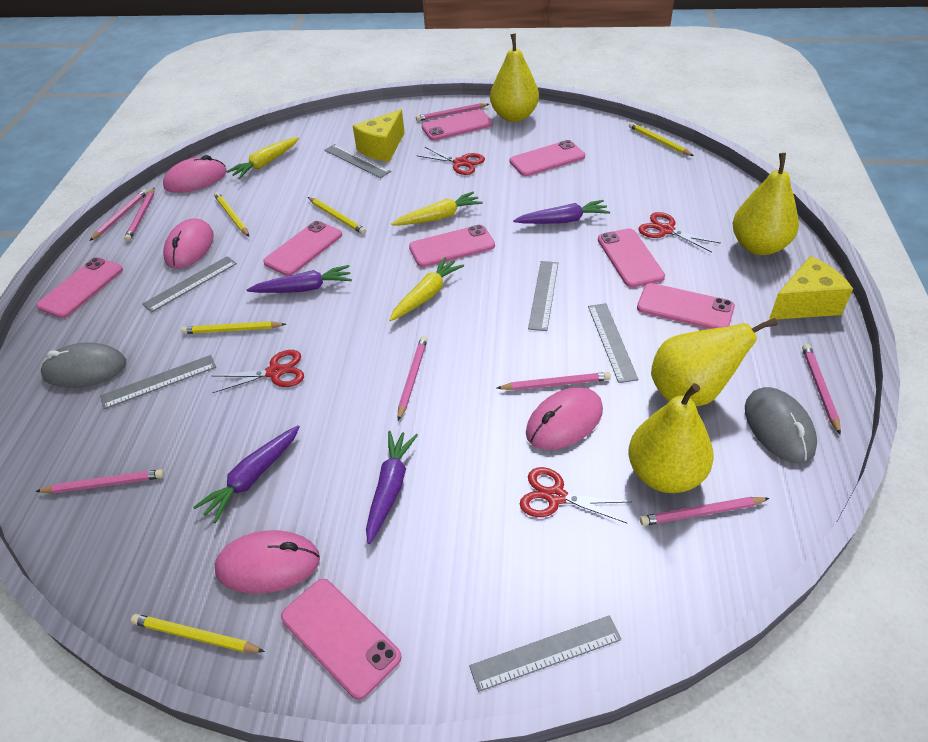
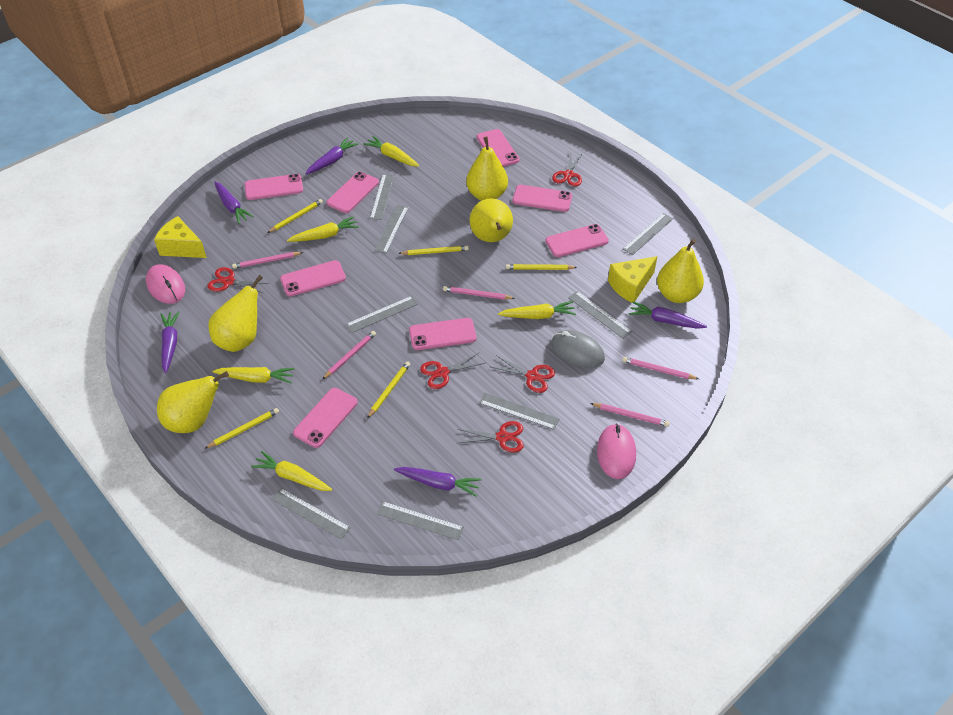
grey mouse: [41,342,126,388] [745,387,817,463] = 2 -> [551,330,605,368] = 1
grey ruler: [100,355,216,409] [142,256,237,313] [324,144,391,178] [469,616,621,692] [528,261,558,331] [588,303,639,383] = 6 -> [272,488,351,540] [346,296,418,333] [370,174,394,220] [374,205,409,254] [376,501,464,540] [479,393,559,430] [568,291,632,339] [623,213,673,255] = 8
pink mouse: [163,155,226,193] [163,218,214,269] [215,530,320,593] [526,387,603,450] = 4 -> [146,264,185,304] [597,423,636,479] = 2
pink pencil: [35,469,164,494] [90,189,148,241] [124,188,155,241] [398,336,428,421] [416,103,489,121] [497,372,611,391] [640,497,770,526] [802,344,841,435] = 8 -> [232,252,303,269] [323,331,376,379] [443,286,515,300] [590,403,670,427] [622,357,699,379] = 5
purple carrot: [193,425,300,523] [247,265,352,293] [366,431,418,544] [513,200,610,224] = 4 -> [161,311,179,373] [214,181,254,224] [305,137,359,175] [394,467,482,497] [629,301,707,329] = 5
red scissors: [212,350,304,393] [416,147,485,175] [520,467,631,524] [639,212,720,252] = 4 -> [207,267,269,293] [420,353,485,389] [457,421,524,452] [491,355,555,393] [552,151,583,186] = 5
yellow carrot: [226,137,299,179] [389,257,464,321] [391,192,483,225] = 3 -> [212,367,295,383] [251,451,332,491] [287,216,359,242] [363,136,419,167] [498,301,576,319] = 5
yellow pear: [490,33,539,122] [628,383,714,493] [651,318,777,406] [733,153,799,255] = 4 -> [157,371,229,433] [208,275,263,352] [466,137,508,201] [470,198,513,242] [657,239,704,303] = 5

